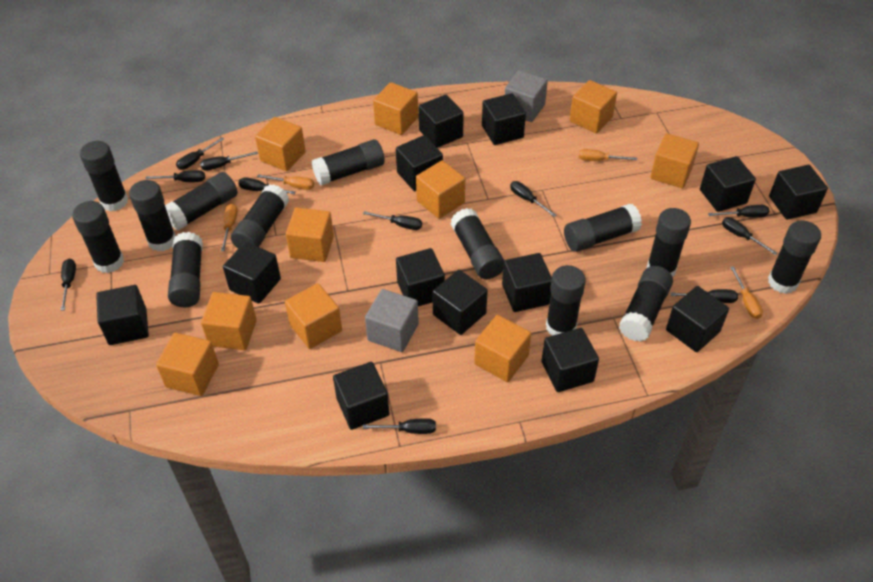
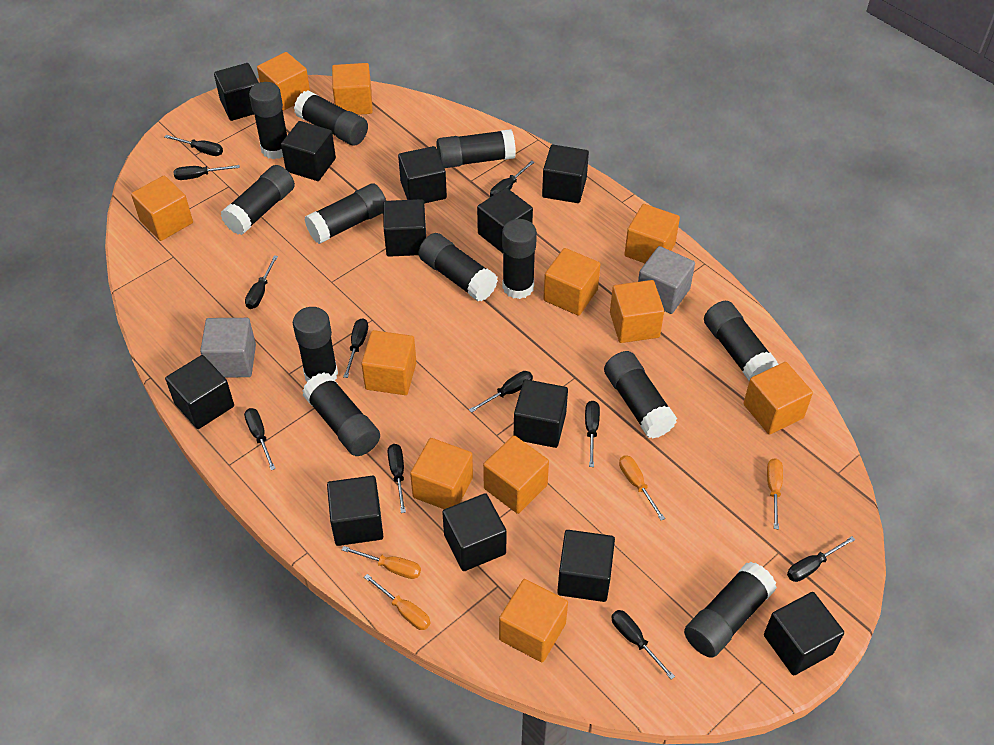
black cube: [96,285,149,345] [223,242,281,304] [333,362,390,430] [396,135,443,191] [396,248,445,306] [418,95,464,148] [433,270,488,335] [482,93,526,145] [502,253,552,312] [541,328,599,392] [666,286,729,352] [700,156,756,212] [769,165,828,220] = 13 -> [165,355,234,429] [214,63,259,121] [281,121,336,181] [327,476,383,546] [383,199,426,257] [398,146,447,203] [442,493,507,571] [477,188,533,253] [514,379,568,448] [542,145,589,203] [557,530,615,602] [764,592,844,675] = 12
black glue stick: [72,201,124,273] [80,141,128,211] [129,180,176,251] [165,172,238,231] [168,232,203,307] [231,184,289,249] [312,139,385,185] [450,208,504,279] [546,265,586,336] [564,204,642,252] [619,266,673,342] [647,208,691,277] [768,221,821,294] = 13 -> [221,165,295,235] [249,82,287,159] [293,307,338,381] [294,91,368,146] [302,372,380,456] [305,183,386,244] [418,233,498,301] [436,129,516,168] [502,219,537,299] [604,351,677,439] [684,562,777,658] [704,301,778,381] = 12
orange cube: [156,333,219,396] [201,292,257,350] [255,117,306,171] [285,283,342,349] [286,208,334,262] [373,82,418,135] [416,160,465,219] [474,315,531,382] [570,80,617,133] [650,133,699,188] = 10 -> [131,176,193,241] [257,52,310,111] [332,63,373,115] [361,330,416,395] [410,438,473,509] [483,435,549,514] [499,579,568,662] [543,248,600,316] [610,280,664,343] [624,204,680,263] [743,362,813,435] = 11

